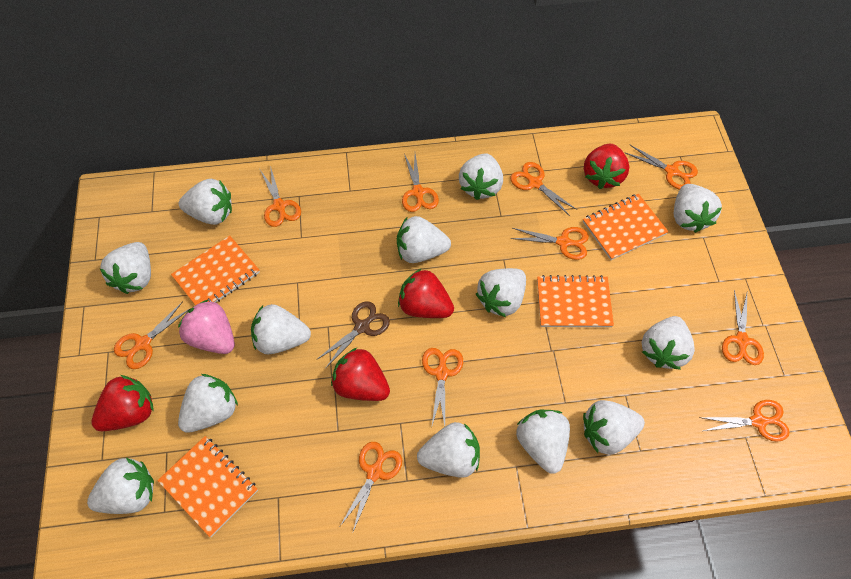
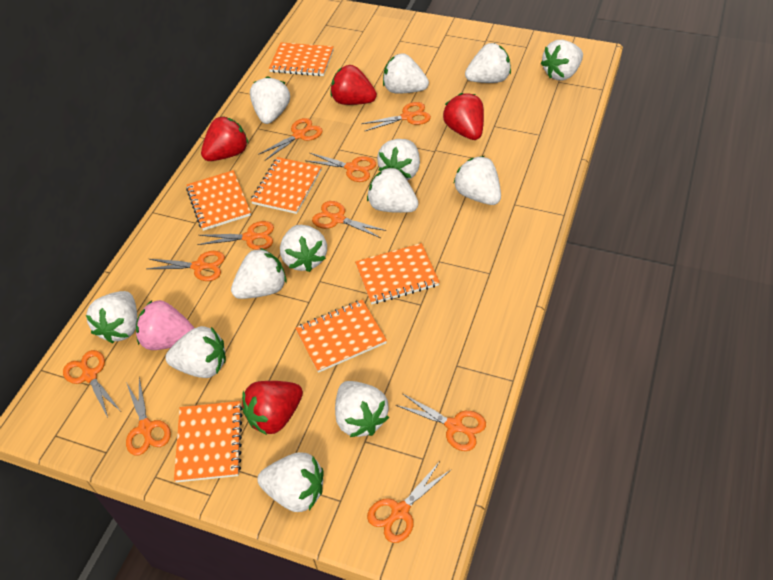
brown scissors: [316,301,390,369] = 1 -> none = 0
orange notebook: [157,436,258,537] [171,236,260,306] [537,275,614,327] [583,194,669,260] = 4 -> [174,401,242,482] [186,170,251,231] [251,157,321,214] [269,42,334,76] [295,300,387,373] [355,243,440,304] = 6

